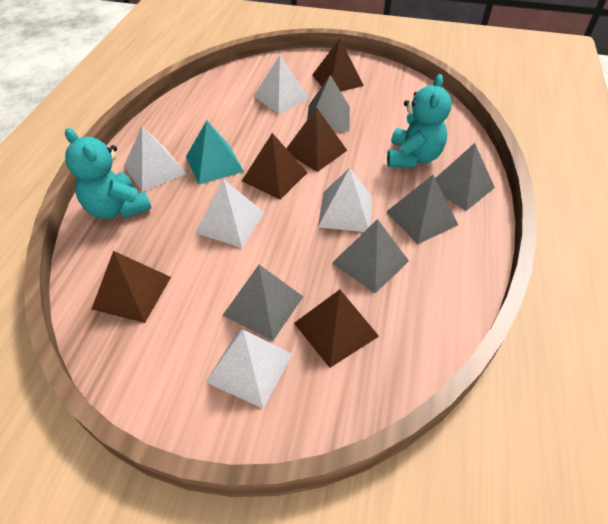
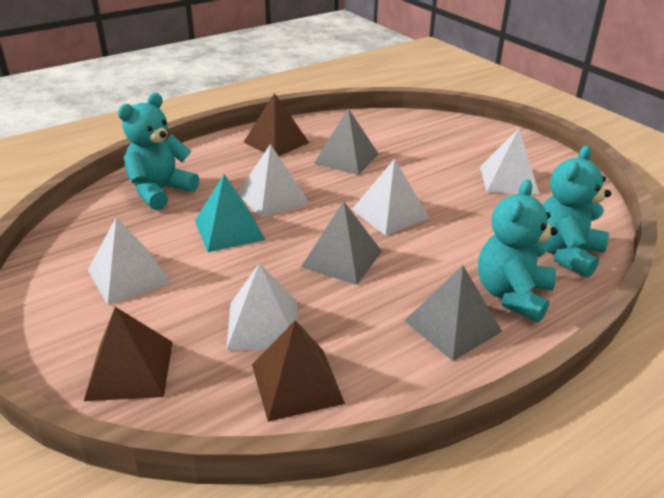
brown pyramid: [92,251,171,323] [242,133,307,200] [286,107,347,172] [294,289,379,368] [312,39,364,91] = 5 -> [84,307,173,401] [244,93,309,156] [252,320,345,422] = 3
grey pyramid: [223,265,303,340] [307,75,350,132] [332,219,409,293] [386,175,458,244] [435,143,495,211] = 5 -> [301,201,382,285] [314,108,378,175] [404,265,503,361] = 3
turquoise teddy bear: [65,128,152,219] [387,74,452,168] = 2 -> [118,93,199,210] [478,179,558,322] [543,145,611,278] = 3

